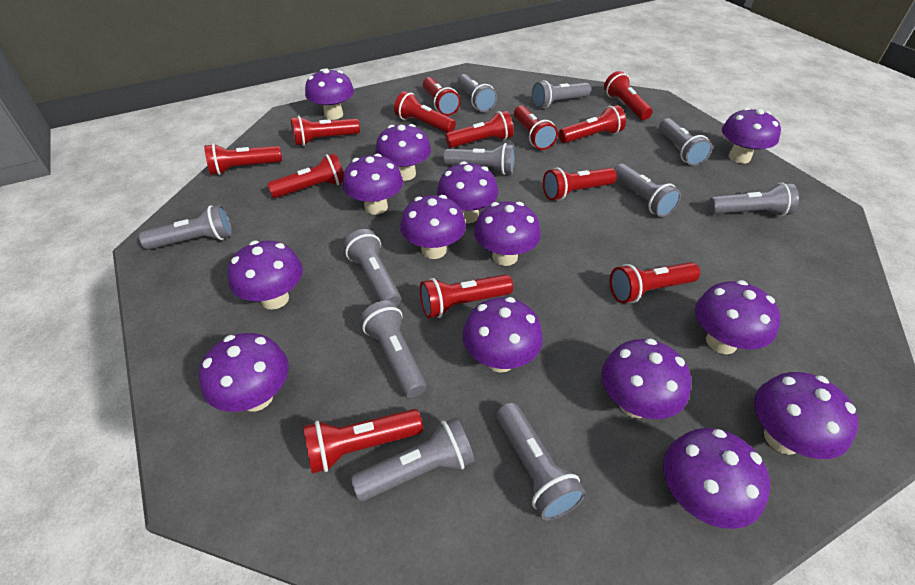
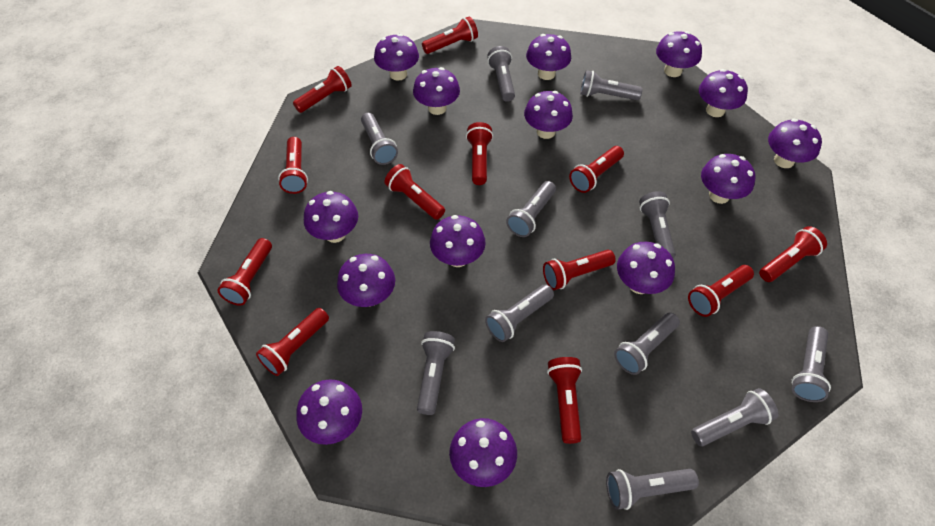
red flashlight: [204,143,282,175] [267,153,344,198] [291,116,360,146] [303,409,423,474] [394,91,456,133] [420,274,513,318] [423,77,460,116] [445,111,514,148] [514,106,558,150] [543,168,617,201] [559,105,626,143] [604,71,653,120] [610,262,700,303] = 13 -> [217,238,272,306] [256,308,329,376] [278,137,308,194] [293,66,352,113] [385,164,445,220] [422,16,478,54] [466,122,493,185] [543,250,616,290] [547,357,582,444] [569,146,624,193] [688,265,754,317] [759,226,827,282] = 12

